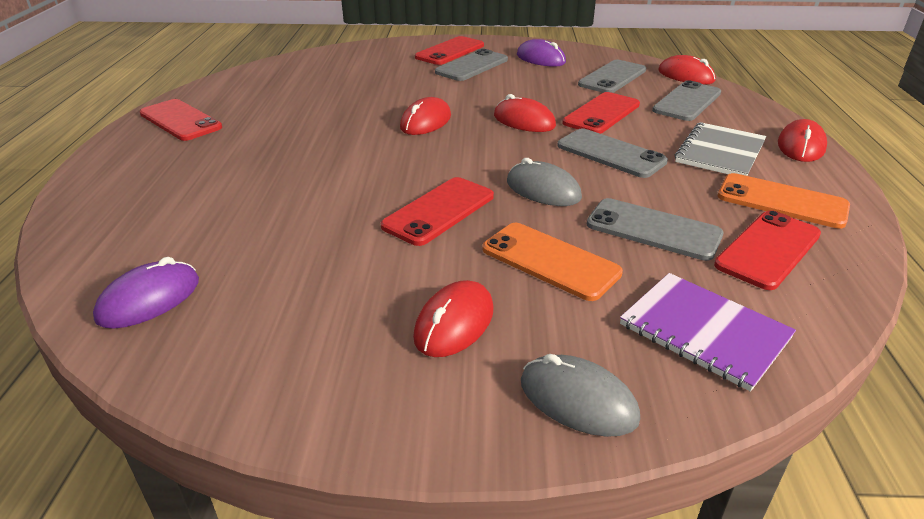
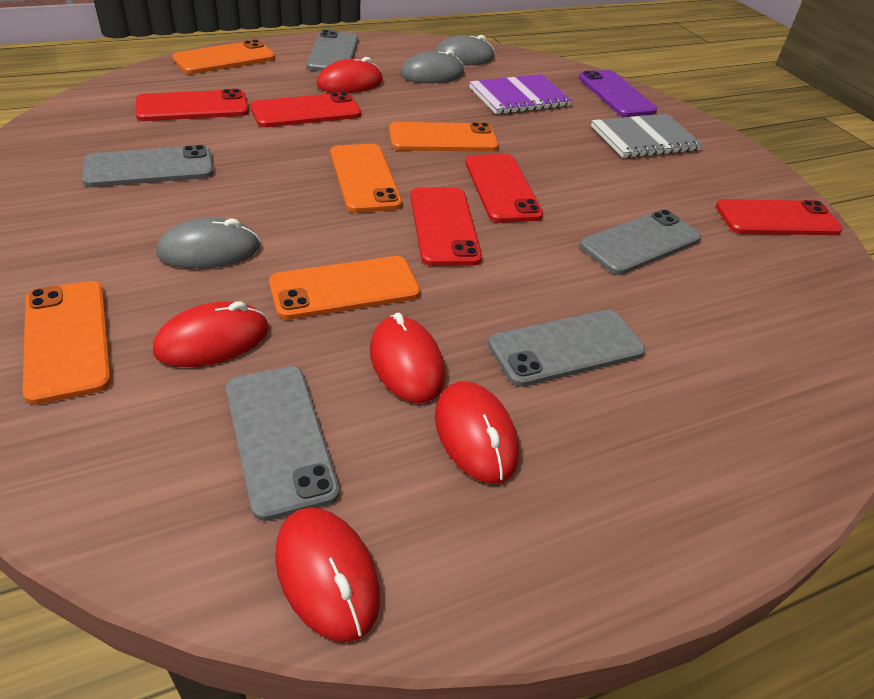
grey mouse: [507,158,582,206] [521,354,640,437] = 2 -> [156,218,260,269] [400,50,464,83] [434,35,495,65] = 3
orange phone: [482,223,623,301] [718,173,850,229] = 2 -> [23,281,111,405] [172,39,275,74] [269,256,420,320] [330,144,402,213] [389,122,499,151] = 5
purple mouse: [93,257,199,329] [517,39,566,67] = 2 -> none = 0
purple phone: none = 0 -> [579,70,657,117] = 1

